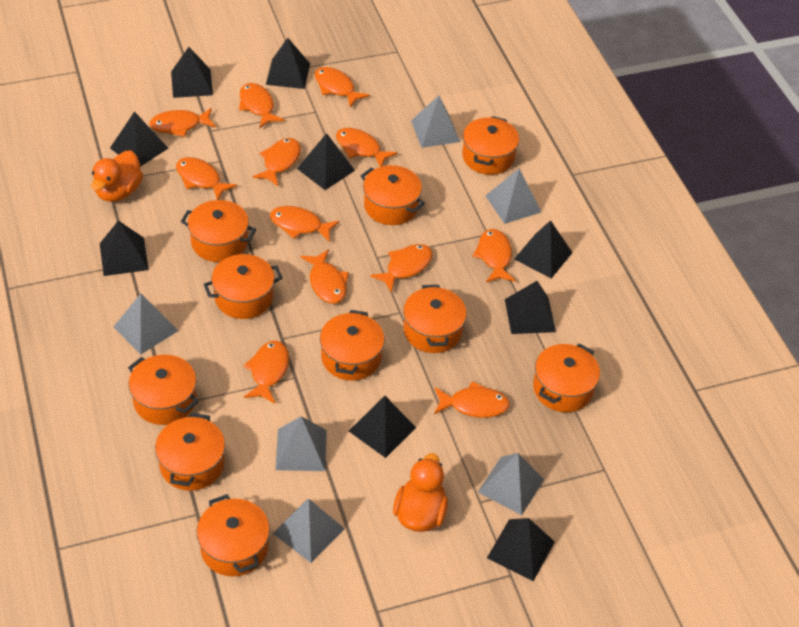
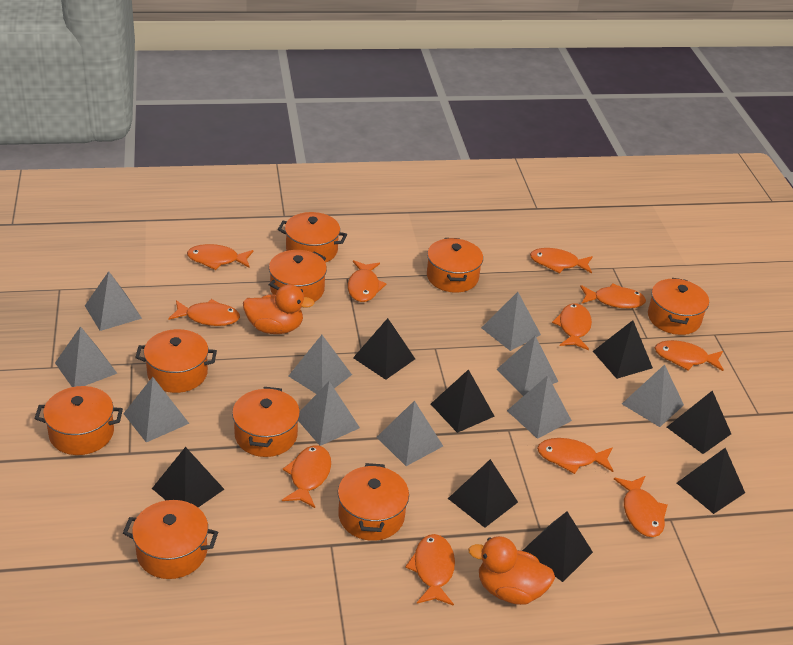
black pyramid: [100,220,149,276] [110,111,168,167] [171,47,213,98] [266,38,310,89] [297,133,355,190] [349,396,416,458] [487,518,555,581] [505,281,556,334] [514,220,573,278] = 9 -> [152,447,224,507] [353,318,415,380] [431,369,495,433] [448,459,518,528] [522,512,593,582] [593,320,653,379] [667,391,731,454] [677,448,745,514] = 8
grey pyramid: [114,294,178,354] [272,499,345,563] [276,416,327,471] [411,95,460,148] [478,453,544,515] [485,169,541,224] = 6 -> [55,326,118,387] [85,271,142,331] [123,377,189,442] [289,335,352,394] [298,381,360,446] [377,400,443,466] [481,292,541,351] [496,336,559,396] [507,375,572,439] [622,364,684,427] = 10
orange fish: [149,108,216,137] [176,157,237,200] [239,83,284,128] [243,341,289,403] [253,138,301,186] [270,206,339,241] [301,249,349,304] [315,67,370,108] [336,128,398,167] [370,244,433,293] [434,381,510,418] [472,229,516,282] = 12 -> [168,299,240,326] [187,244,254,270] [282,445,331,508] [348,260,387,302] [405,534,455,606] [530,248,593,273] [537,438,613,474] [552,303,592,350] [580,283,646,308] [614,476,667,537] [655,340,724,371] = 11
orange pot: [128,355,198,425] [155,413,225,491] [181,200,256,262] [197,494,270,576] [204,254,282,319] [320,310,385,381] [361,165,425,225] [403,285,467,353] [462,116,519,175] [533,343,600,412] = 10 -> [34,386,123,455] [123,500,218,579] [135,329,217,393] [232,387,300,457] [269,250,327,302] [278,212,347,263] [338,463,409,541] [427,238,483,293] [648,278,709,335] = 9

